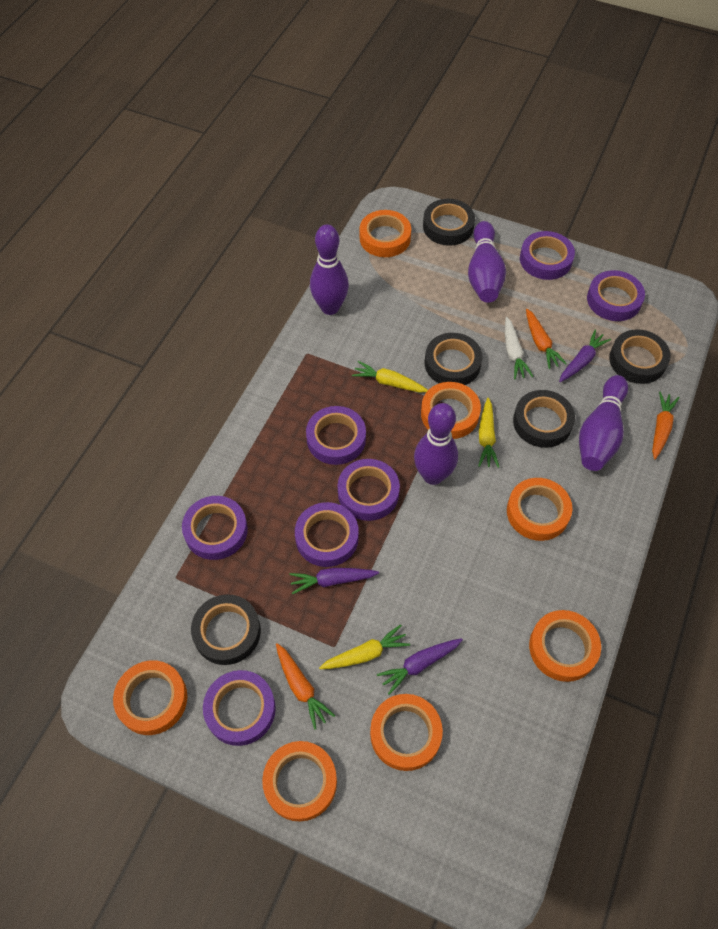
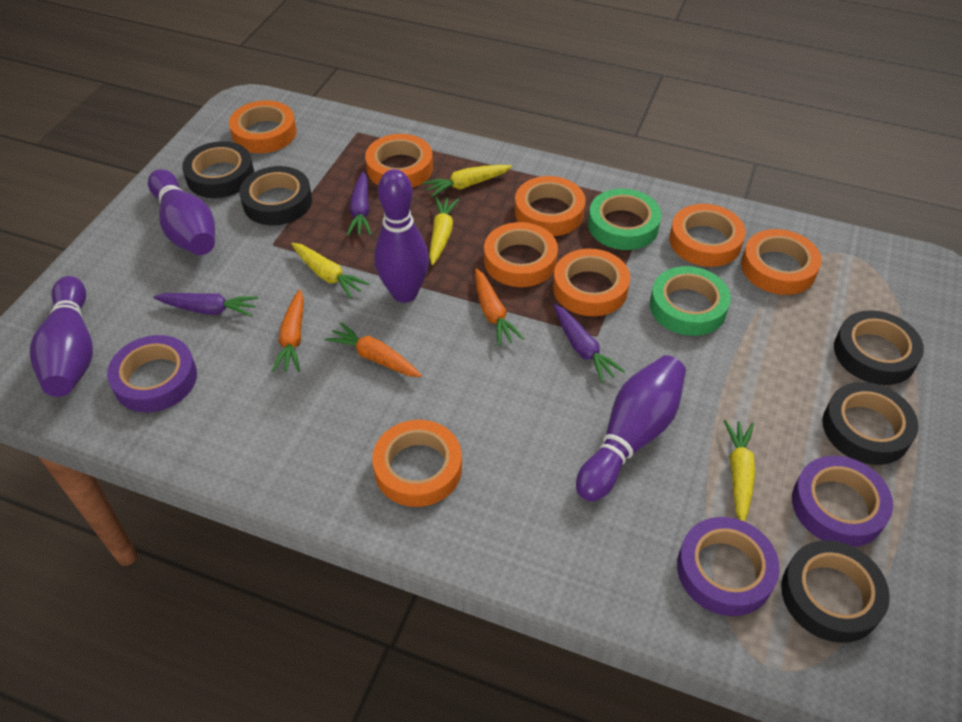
green tape: none = 0 -> [588,189,661,250] [650,266,731,336] = 2
orange tape: [113,660,187,735] [262,741,337,822] [360,210,411,257] [370,694,443,771] [421,382,481,439] [507,478,572,541] [529,610,601,682] = 7 -> [229,100,297,153] [365,134,433,188] [372,420,462,507] [484,222,558,287] [515,176,586,236] [553,249,630,316] [669,204,746,267] [741,229,821,295] = 8
purple tape: [182,496,248,560] [203,670,276,746] [295,502,359,567] [306,406,366,465] [338,459,400,521] [520,231,575,280] [587,270,645,321] = 7 -> [107,335,197,412] [677,517,780,616] [792,456,893,547] = 3
white carrot: [505,317,533,379] = 1 -> none = 0
yellow carrot: [319,624,410,669] [352,361,428,393] [478,398,499,468] = 3 -> [291,243,369,299] [423,165,512,198] [429,197,459,265] [724,420,756,522] = 4

